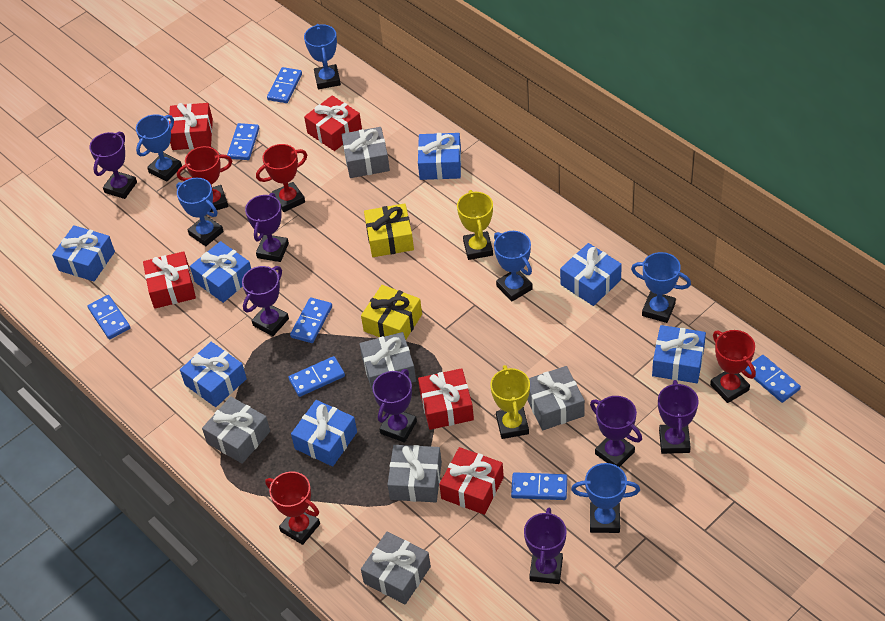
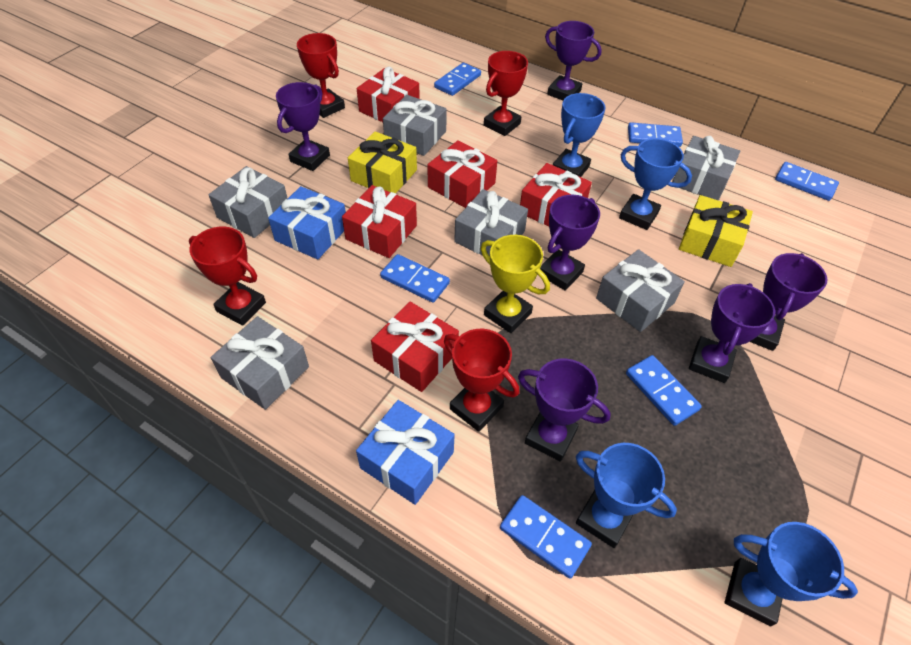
blue domino: [88,295,130,339] [227,123,259,160] [267,67,302,103] [289,356,345,397] [290,297,332,343] [511,472,567,500] [745,355,801,403] = 7 -> [380,254,450,303] [434,63,481,96] [500,495,592,579] [626,355,702,426] [628,122,683,147] [775,162,839,201] = 6
blue gift: [52,225,115,281] [180,342,247,407] [190,241,251,303] [291,400,357,467] [418,133,461,180] [560,243,622,306] [652,325,706,383] = 7 -> [268,186,346,259] [356,400,455,505] = 2
blue trophy: [136,114,182,181] [176,178,224,246] [304,24,341,89] [494,231,533,301] [571,463,640,533] [631,252,691,323] = 6 -> [553,93,606,177] [576,443,677,548] [619,138,692,230] [725,522,858,626] = 4
purple trophy: [89,132,137,199] [242,266,289,336] [245,193,289,262] [372,369,417,443] [524,507,566,584] [590,396,642,467] [658,380,698,454] = 7 -> [276,82,330,171] [518,358,611,462] [540,195,600,291] [545,21,602,100] [689,283,775,383] [750,253,827,351] = 6
yellow trophy: [457,190,493,260] [490,365,530,439] = 2 -> [481,235,550,333] = 1

